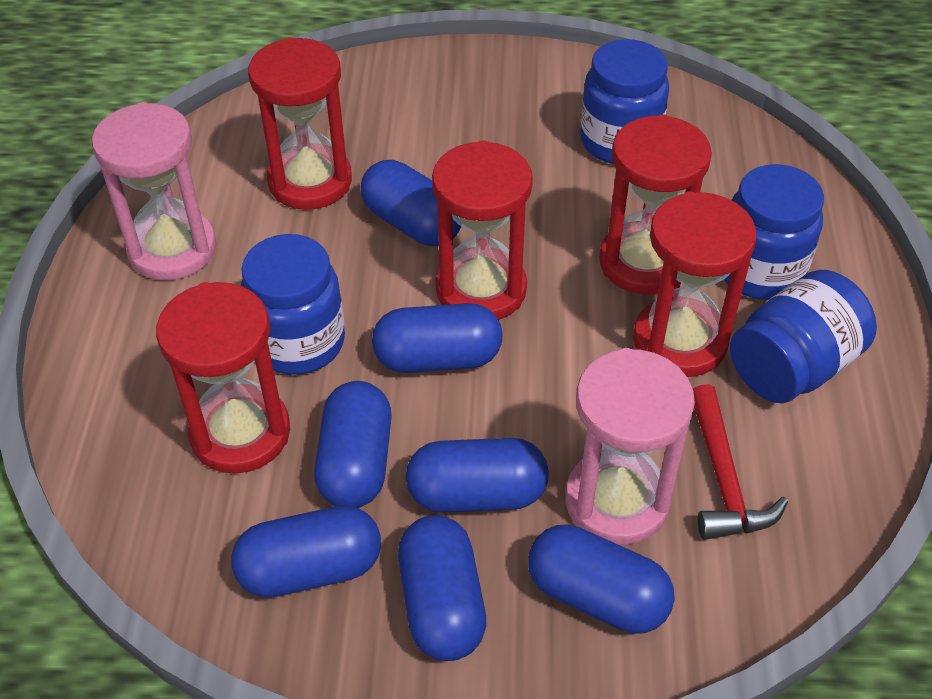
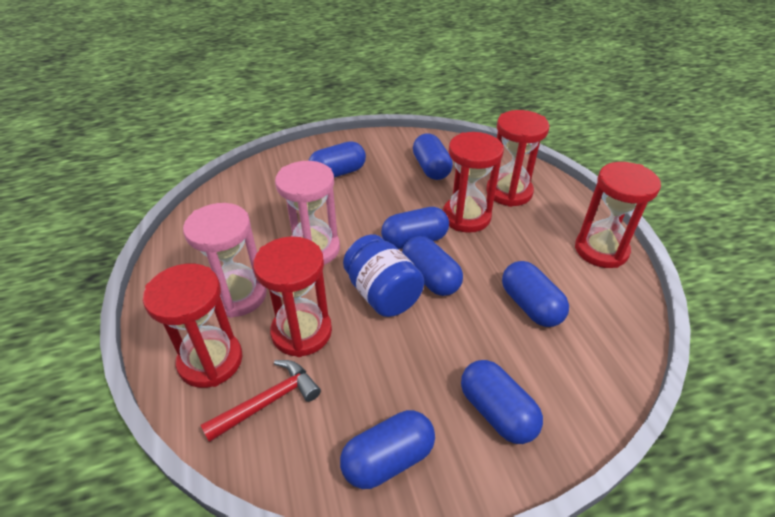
blue jar: [241,234,345,375] [580,39,669,164] [724,164,824,300] [730,270,877,403] = 4 -> [343,234,424,317] = 1

